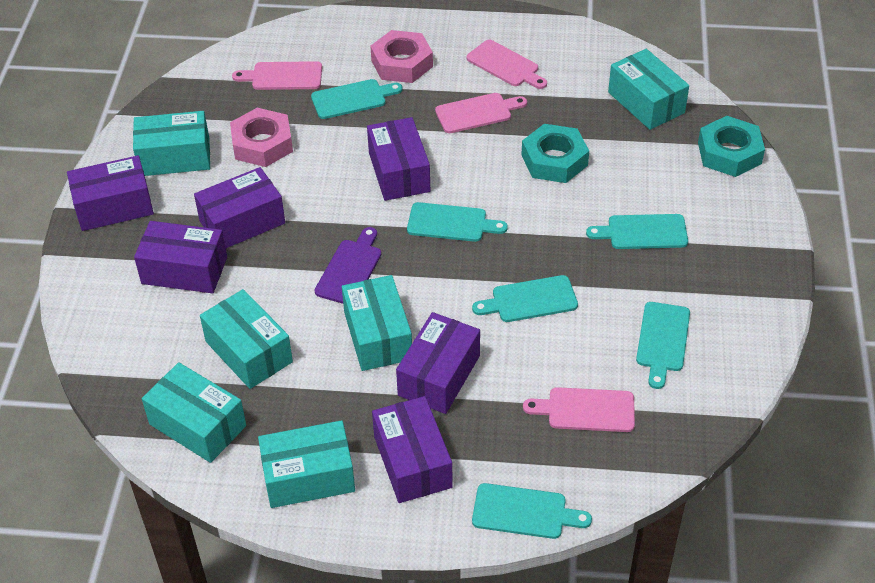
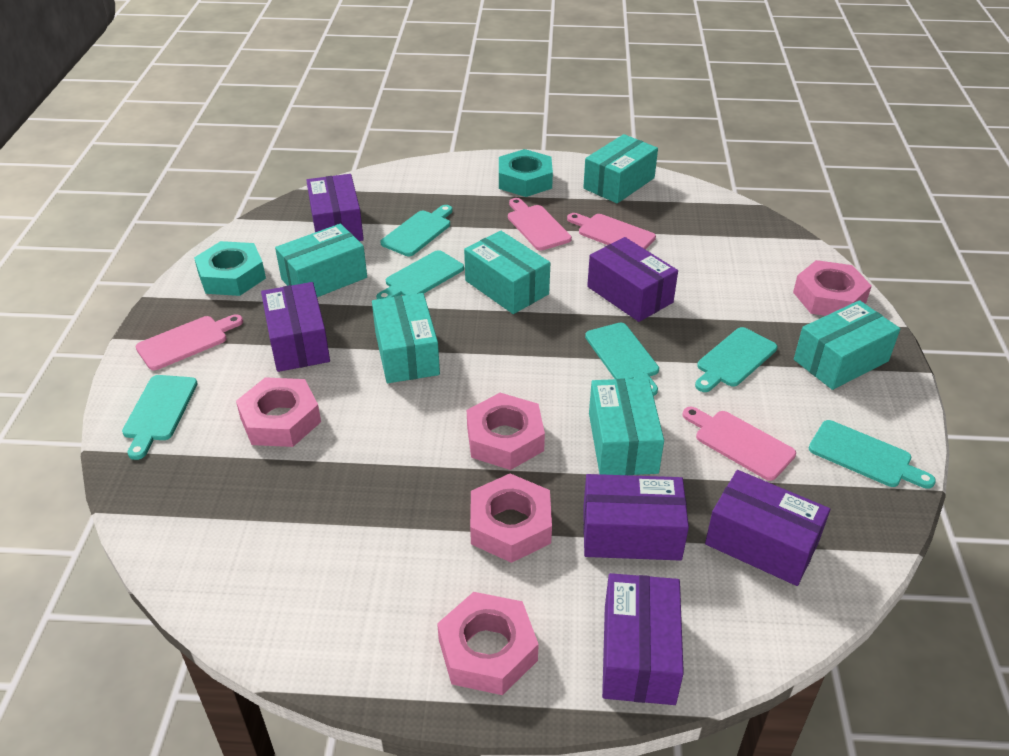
pink nut: [230,108,293,167] [370,30,433,83] = 2 -> [236,377,321,447] [437,592,539,695] [467,393,545,470] [470,474,552,563] [793,260,872,316] = 5
purple cutting board: [315,227,381,304] = 1 -> none = 0

